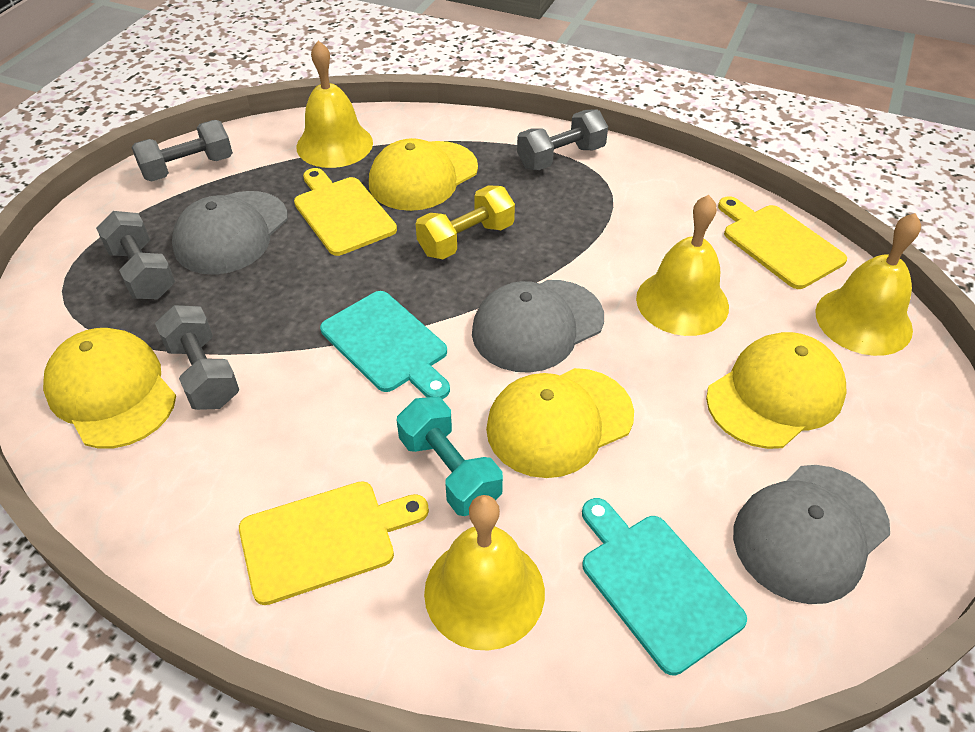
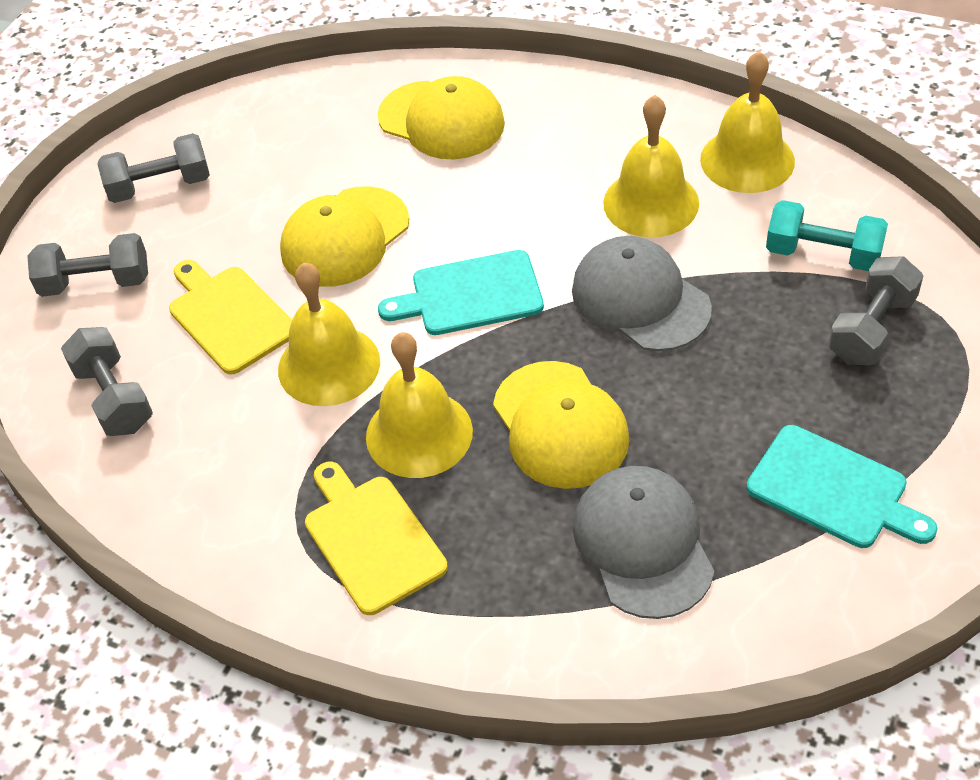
grey cap: [172,191,288,275] [472,280,604,373] [733,465,890,604] = 3 -> [572,236,712,351] [573,466,715,619] = 2
yellow cap: [43,328,176,449] [369,138,478,211] [486,368,634,478] [706,332,846,449] = 4 -> [280,186,409,287] [378,76,505,159] [493,361,630,489] = 3
yellow cutting board: [239,481,429,605] [294,168,397,256] [718,196,847,289] = 3 -> [169,260,292,375] [305,462,448,615] = 2
yellow dumbbell: [415,185,515,259] = 1 -> none = 0

